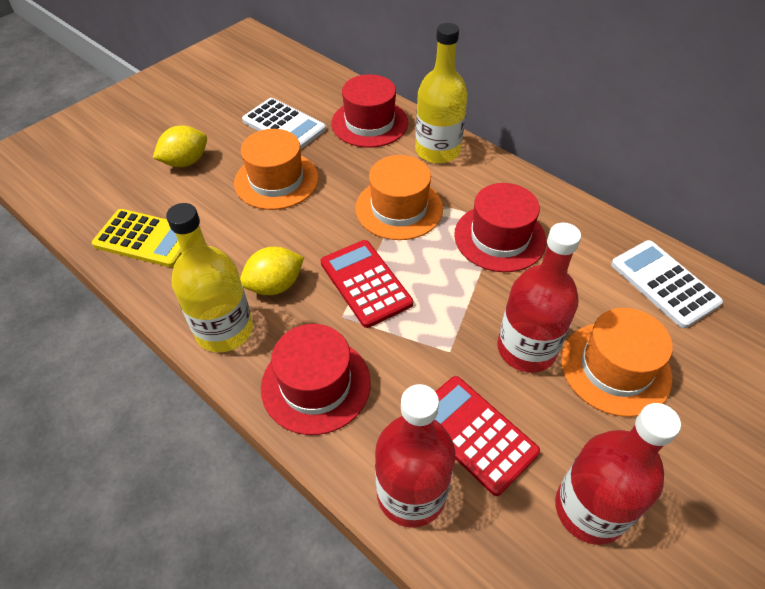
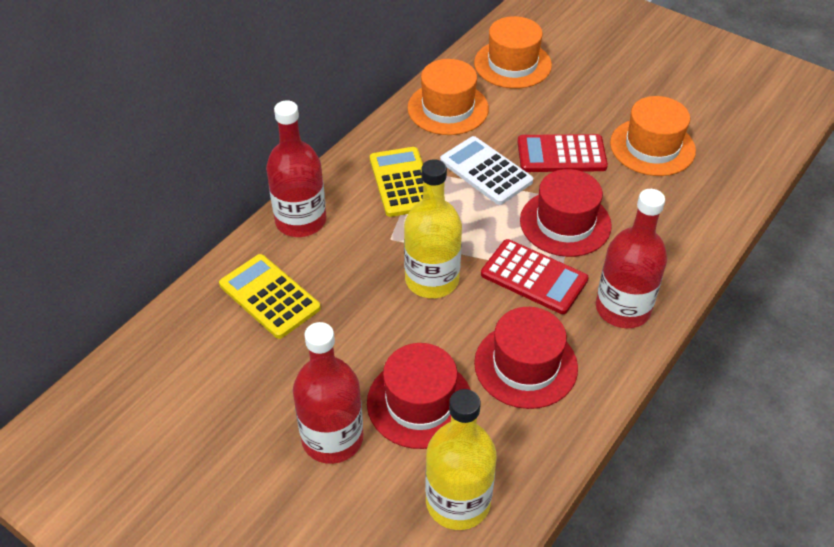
white calculator: [242,98,326,149] [611,240,723,328] = 2 -> [440,136,533,205] = 1
yellow calculator: [92,209,182,267] = 1 -> [219,254,321,339] [370,147,423,217] = 2
yellow lemon: [153,125,207,167] [240,247,304,295] = 2 -> none = 0

